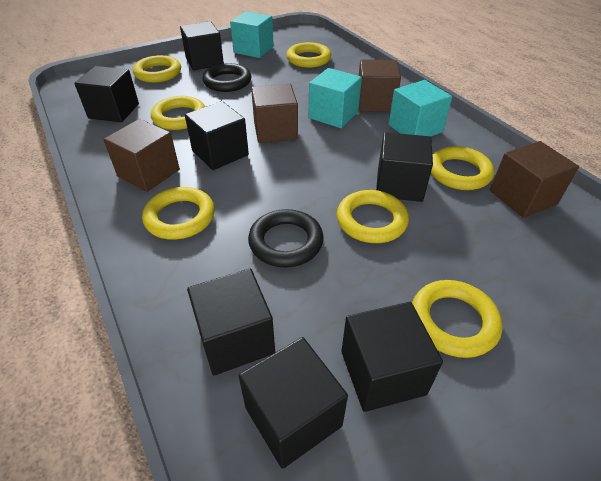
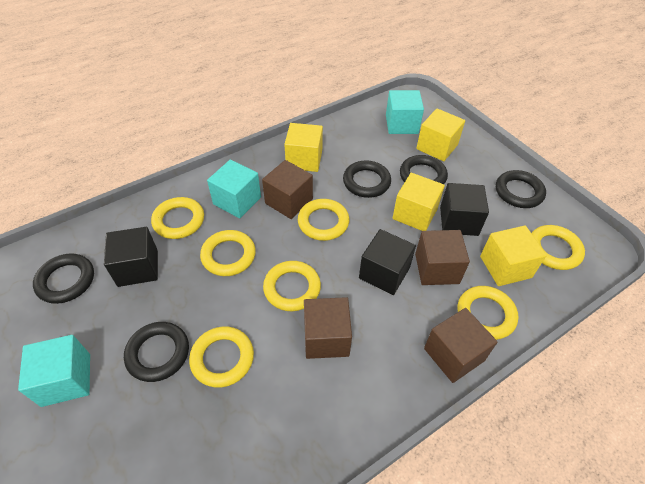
black cube: [74,66,139,122] [180,21,224,70] [185,101,249,170] [187,268,275,375] [239,337,348,469] [341,302,443,412] [376,132,433,202] = 7 -> [104,227,158,287] [359,229,416,295] [440,183,489,236] = 3
black ring: [203,63,252,92] [248,209,324,267] = 2 -> [33,253,94,304] [124,322,189,382] [343,160,391,198] [400,155,448,184] [496,170,546,208] = 5
yellow cube: none = 0 -> [284,123,323,172] [392,173,445,231] [416,108,465,161] [480,226,547,286] = 4

